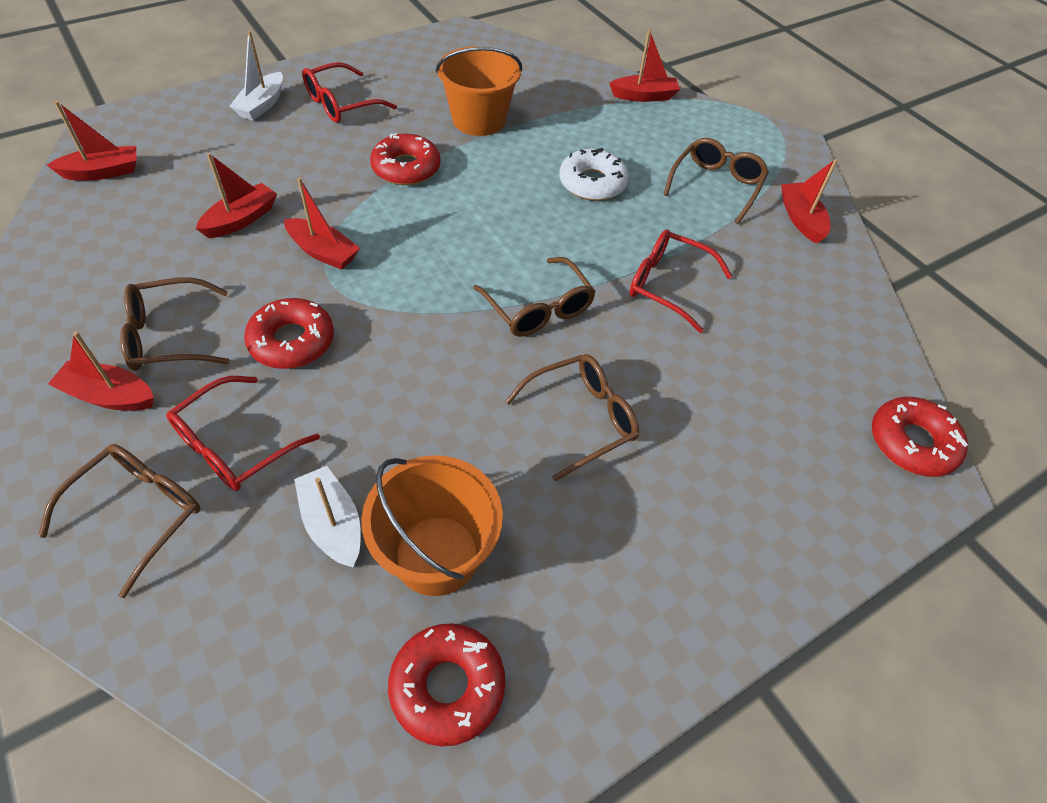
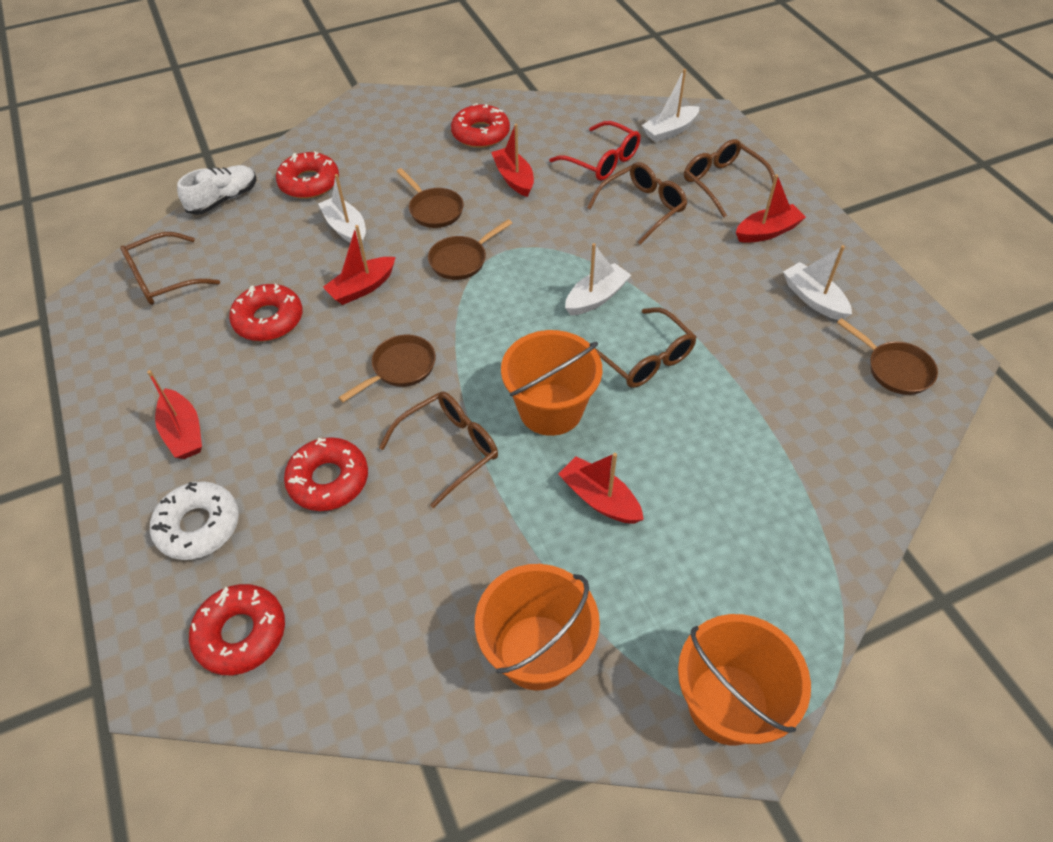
brown pan: none = 0 -> [338,335,436,403] [396,168,464,228] [428,219,512,280] [837,318,938,395] = 4
orange bucket: [361,455,503,596] [436,46,522,136] = 2 -> [475,564,600,690] [501,330,602,436] [678,614,811,746] = 3
red boat: [47,101,136,181] [48,331,154,410] [196,153,277,238] [284,177,360,270] [609,30,680,102] [781,159,838,244] = 6 -> [147,370,202,459] [323,225,396,305] [491,124,534,197] [558,453,644,524] [736,174,806,243] = 5
red donut: [244,298,334,369] [370,133,441,185] [388,623,506,747] [872,397,968,477] = 4 -> [189,584,285,675] [229,284,303,341] [276,151,339,199] [284,437,368,511] [451,103,510,148] = 5
red glasses: [166,376,320,491] [302,62,397,123] [629,229,733,333] = 3 -> [549,121,640,181] = 1
white boat: [230,31,283,120] [294,466,361,567] = 2 -> [318,174,366,247] [565,243,631,315] [642,69,699,143] [783,245,852,320] = 4
white shoe: none = 0 -> [177,165,257,215] = 1

